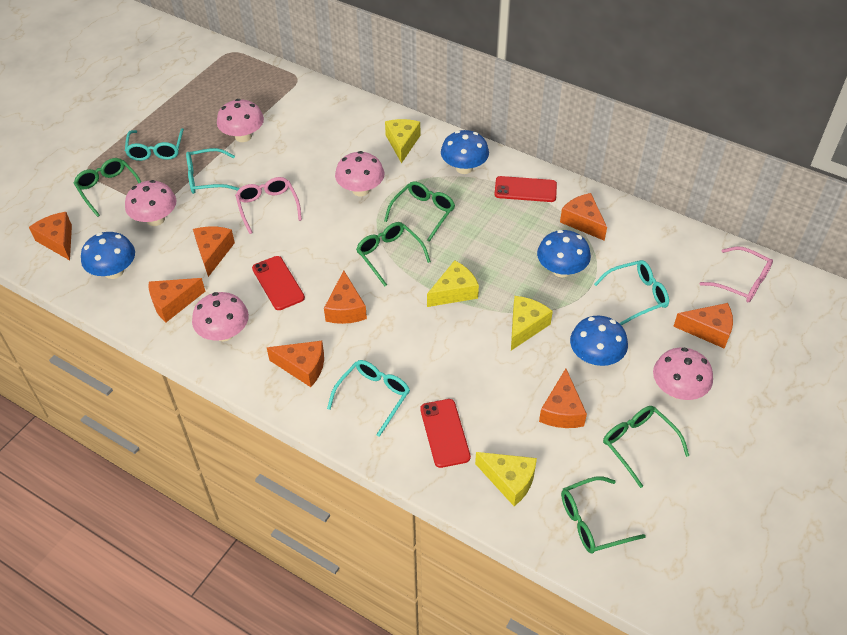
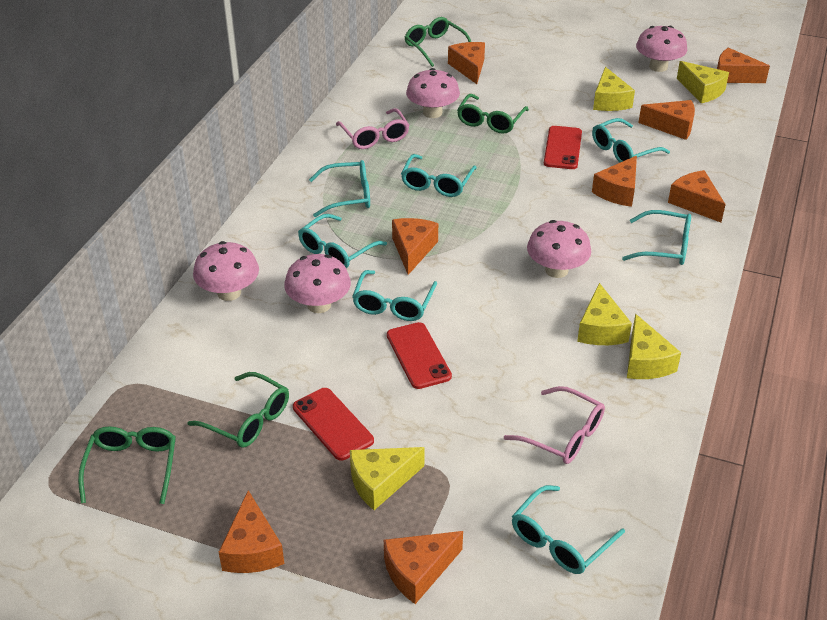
blue mushroom: [81,232,135,279] [441,130,489,174] [537,230,591,277] [570,316,628,366] = 4 -> none = 0
green glasses: [74,158,141,217] [356,222,431,286] [384,181,455,242] [561,476,646,553] [603,406,689,488] = 5 -> [78,426,176,504] [187,372,289,448] [405,17,471,67] [457,94,529,134] = 4
turquoise glasses: [125,128,184,161] [186,148,240,194] [327,360,410,437] [594,260,669,326] = 4 -> [298,214,387,268] [309,160,370,217] [352,270,437,321] [401,154,477,197] [512,485,625,574] [592,118,670,162] [622,210,691,265] = 7
yellow cheese: [385,119,420,163] [427,260,479,307] [475,452,537,506] [511,296,553,351] = 4 -> [350,447,425,510] [577,283,632,345] [593,67,635,111] [627,314,681,379] [677,61,729,103] = 5

